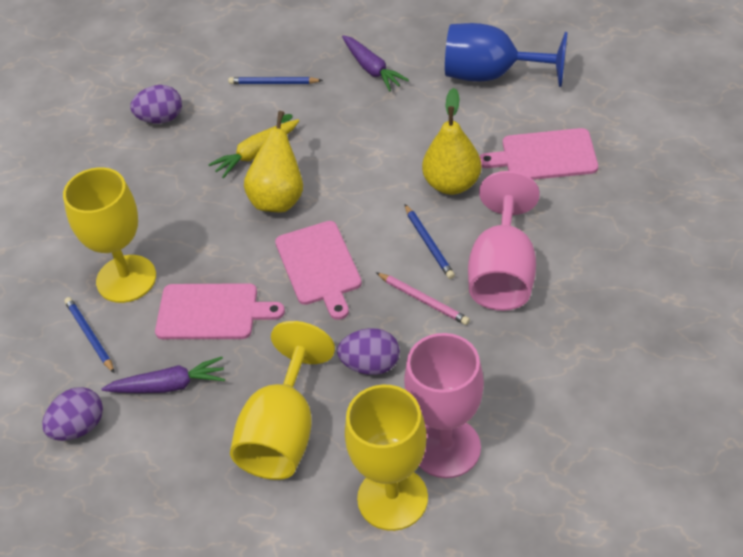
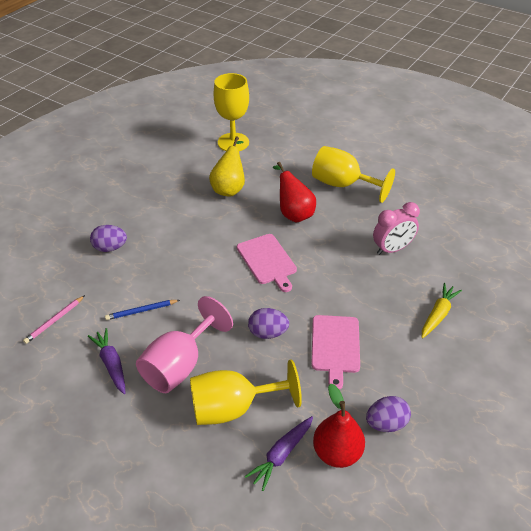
blue goblet: [445,23,568,87] = 1 -> none = 0
blue pencil: [64,297,115,373] [228,77,323,84] [404,204,455,279] = 3 -> [105,300,180,320] = 1
pink clock: none = 0 -> [373,202,420,255] = 1
pink cutting board: [155,283,285,339] [275,221,362,320] [480,128,598,180] = 3 -> [237,234,297,292] [311,315,360,390] = 2
pink goblet: [404,333,484,478] [468,171,540,311] = 2 -> [136,296,233,393] = 1
red pear: none = 0 -> [273,162,316,223] [313,383,365,468] = 2
yellow pear: [244,111,303,212] [422,88,482,195] = 2 -> [209,137,245,196] = 1

